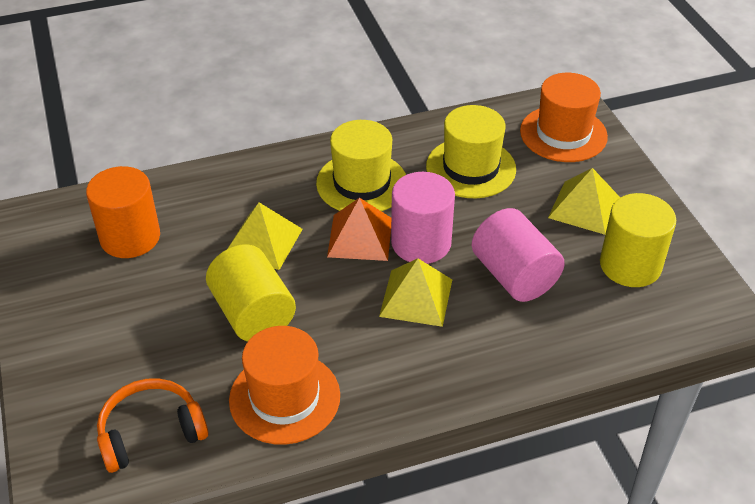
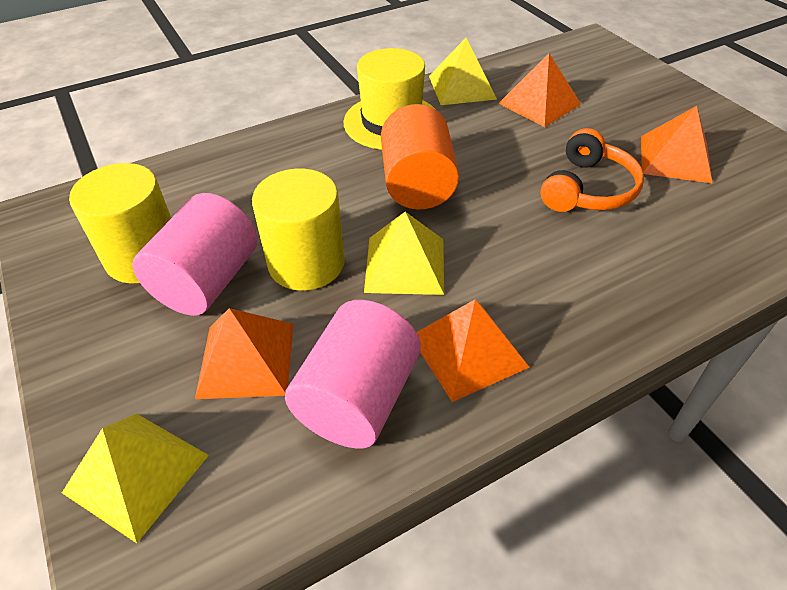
orange hat: [229,326,340,445] [520,73,608,162] = 2 -> none = 0
orange pyramid: [327,198,391,261] = 1 -> [195,308,294,399] [416,299,530,402] [498,53,581,127] [641,106,713,184] = 4
yellow hat: [316,120,406,211] [426,105,516,198] = 2 -> [344,48,436,150] = 1

